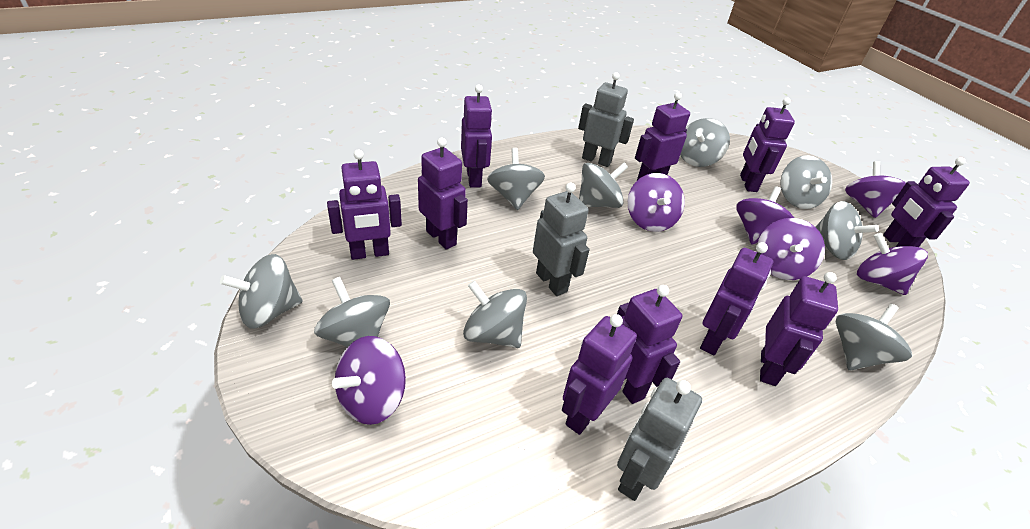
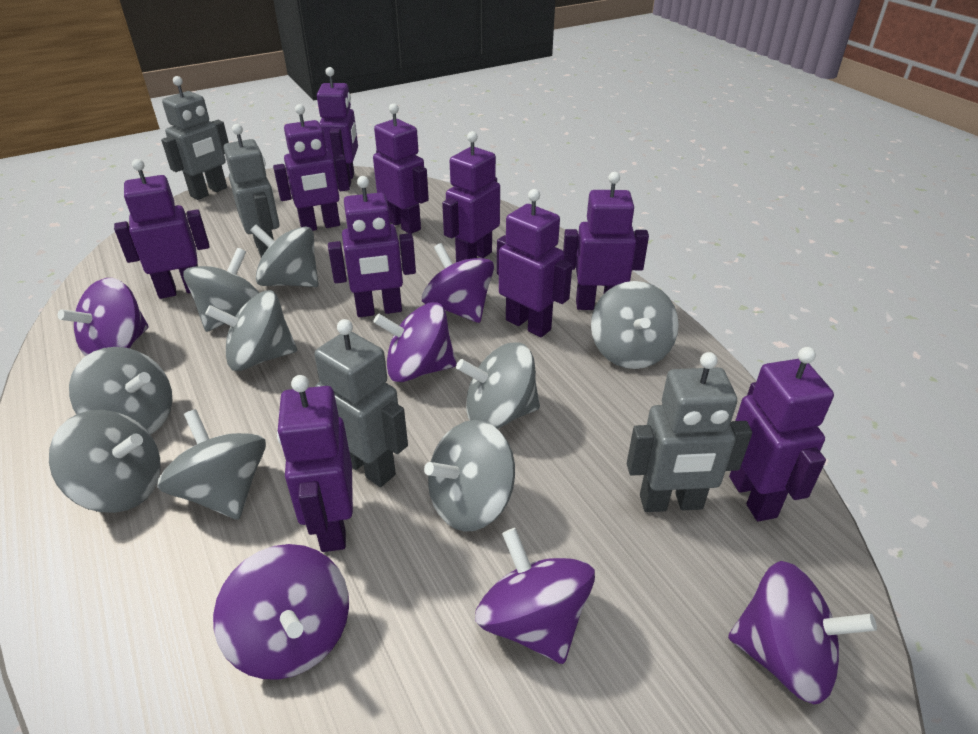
grey robot: [533,183,590,296] [578,72,634,167] [617,378,702,501] = 3 -> [161,76,229,200] [224,124,279,257] [314,319,408,487] [627,352,752,512] = 4

